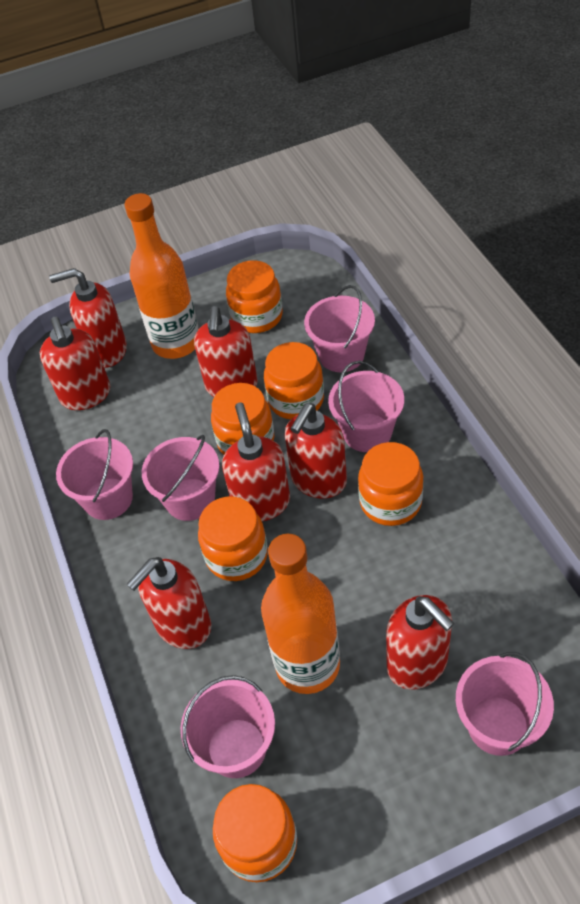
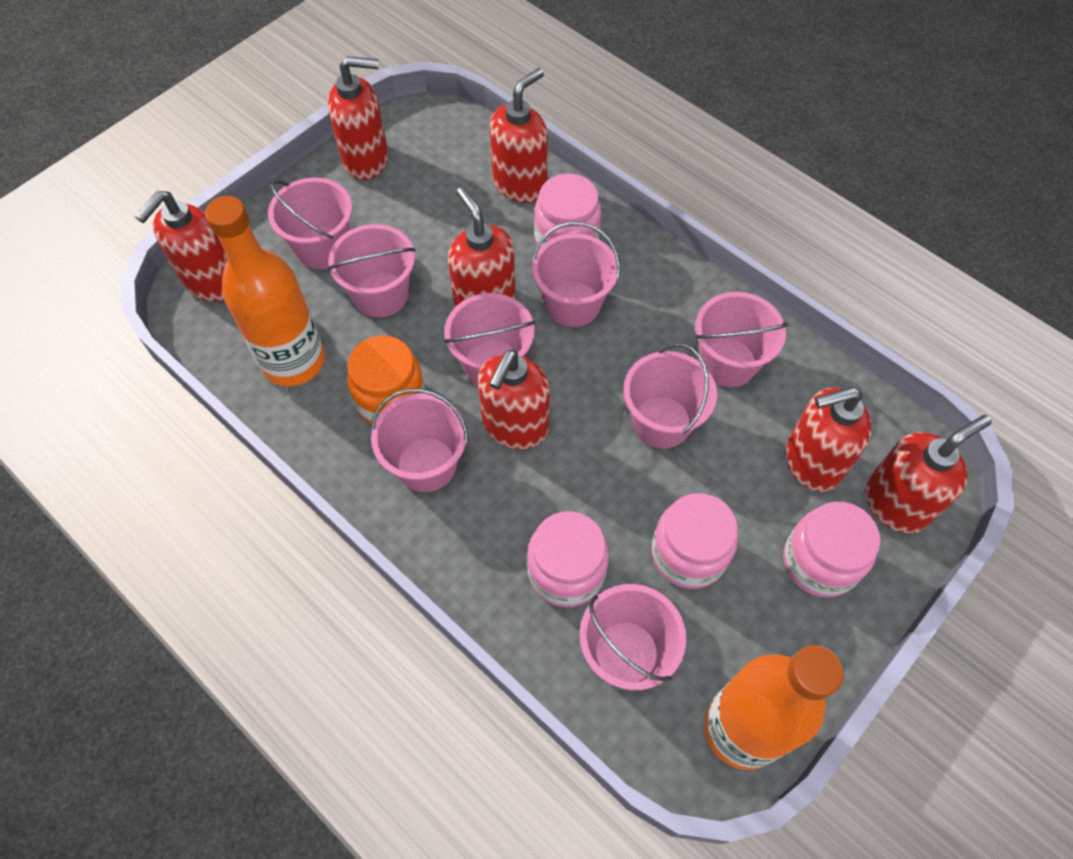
orange jar: [198,497,268,581] [211,383,274,455] [213,784,297,882] [226,260,283,333] [264,342,324,419] [358,442,424,526] = 6 -> [347,335,425,424] = 1
pink bucket: [56,429,133,520] [142,435,219,521] [181,675,275,778] [304,285,375,372] [328,361,404,452] [456,652,554,756] = 6 -> [268,177,352,269] [328,224,416,317] [371,388,469,492] [444,293,535,385] [532,222,620,327] [580,584,686,690] [624,343,717,448] [695,292,788,387] = 8
pink jar: none = 0 -> [527,511,609,607] [534,173,601,247] [652,493,738,589] [784,502,881,597] = 4

